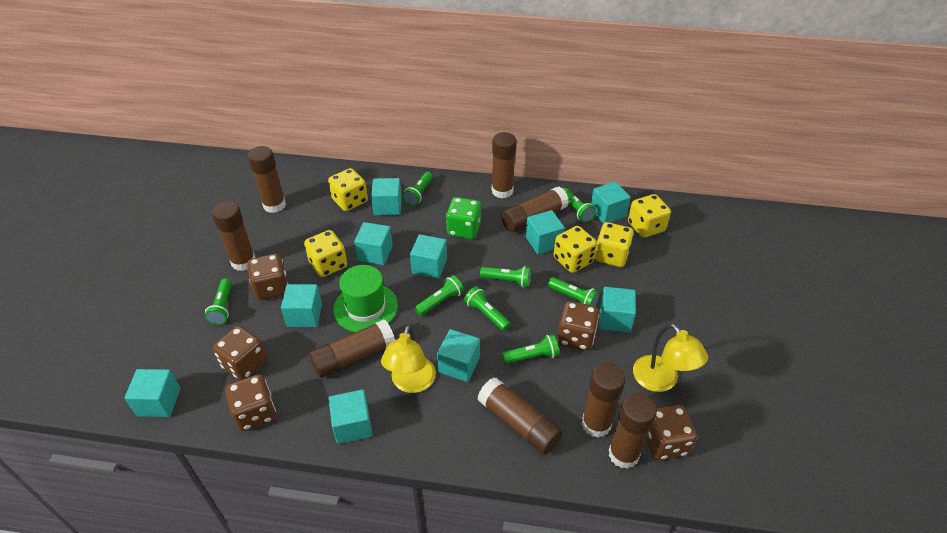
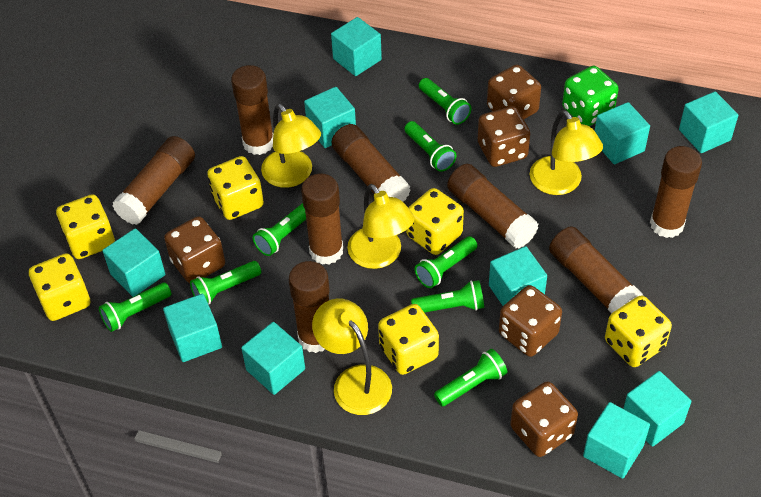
green hat: [333,265,398,332] = 1 -> none = 0
yellow dice: [304,230,347,277] [328,168,368,211] [554,226,597,273] [595,222,634,267] [628,194,671,238] = 5 -> [29,253,90,321] [56,194,115,259] [207,156,264,220] [378,304,439,375] [406,188,464,255] [605,296,672,367] = 6
yellow lamp: [381,325,436,393] [633,324,708,392] = 2 -> [261,103,321,188] [312,299,392,415] [347,184,414,269] [530,110,603,195] = 4

